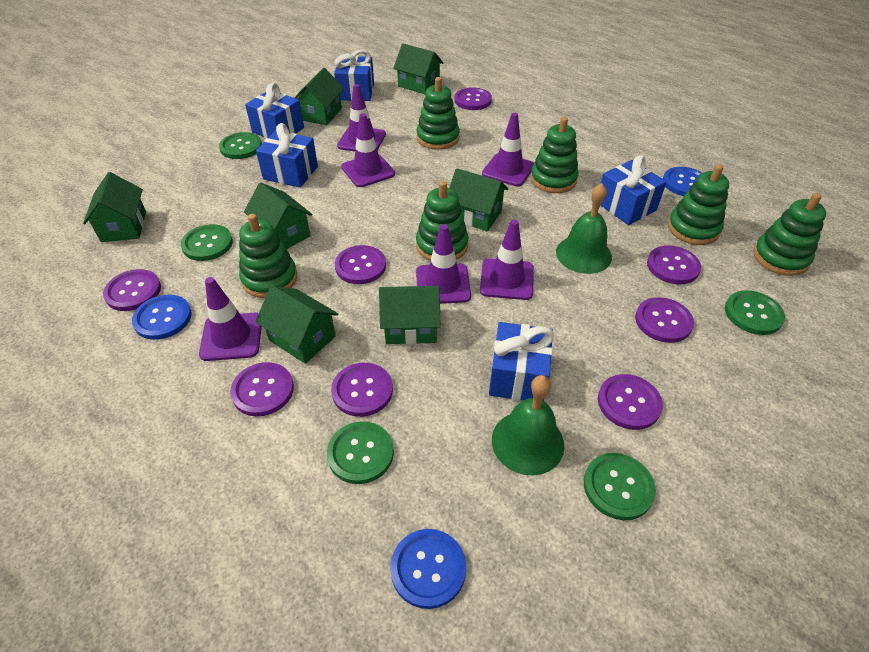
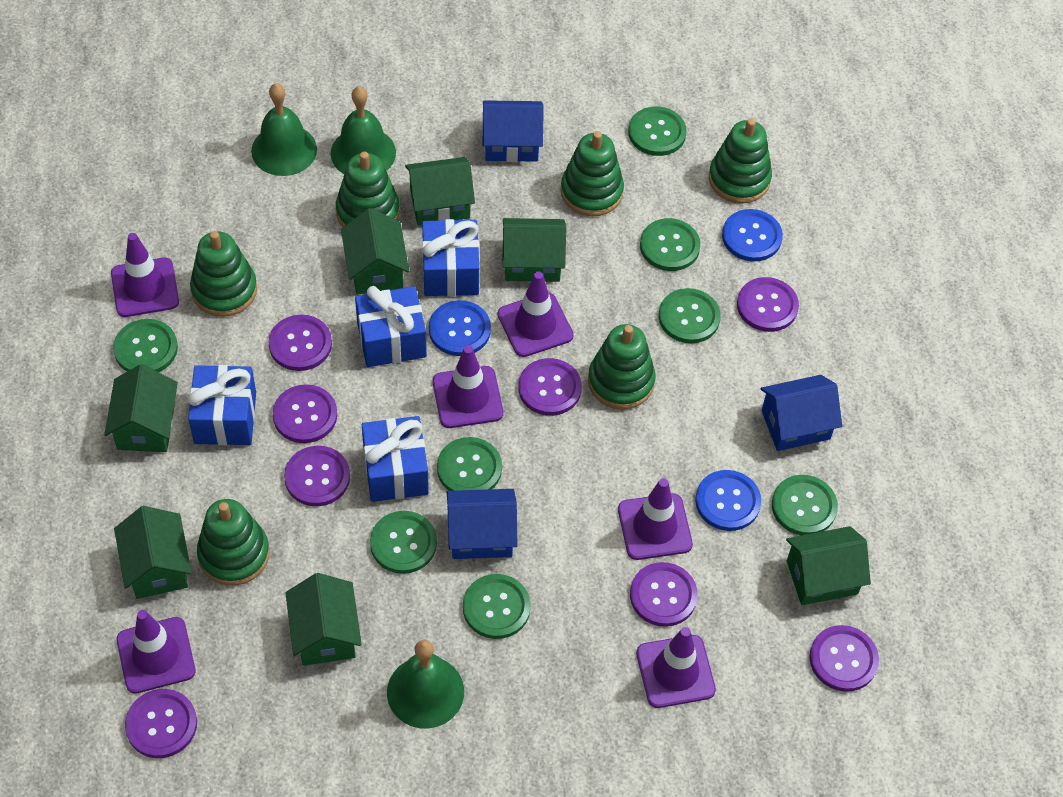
blue gift: [245,83,304,138] [256,123,318,188] [334,50,374,101] [489,322,554,401] [600,155,667,225] = 5 -> [188,365,256,445] [355,286,427,367] [362,416,429,502] [422,219,479,296] = 4
blue house: none = 0 -> [447,489,518,559] [483,100,544,162] [761,375,842,451] = 3
green bell: [492,375,564,476] [556,183,612,274] = 2 -> [251,83,317,176] [331,86,396,174] [387,640,464,728] = 3
green button: [181,224,233,261] [219,132,262,159] [327,421,394,484] [584,453,656,520] [725,290,785,335] = 5 -> [113,319,178,372] [370,511,437,574] [437,437,502,491] [463,574,531,639] [628,107,687,156] [640,218,701,271] [659,288,721,343] [772,475,838,535] = 8

